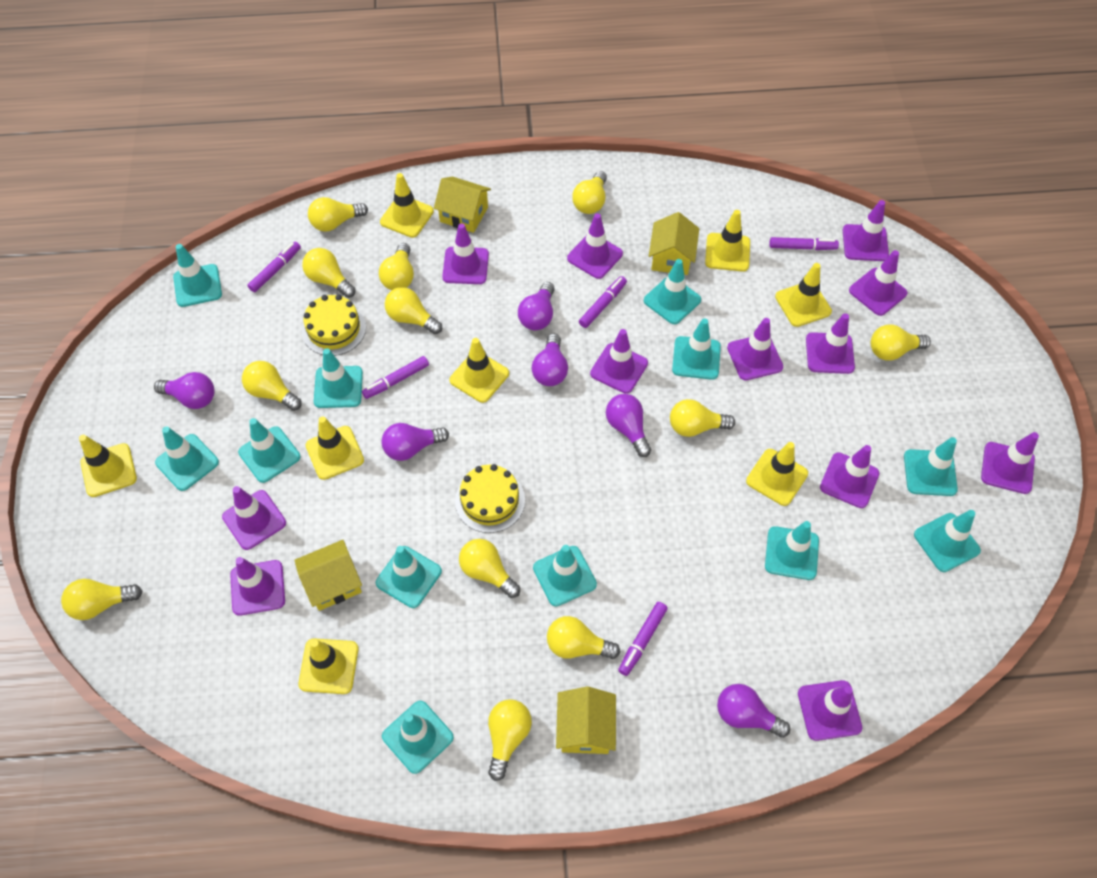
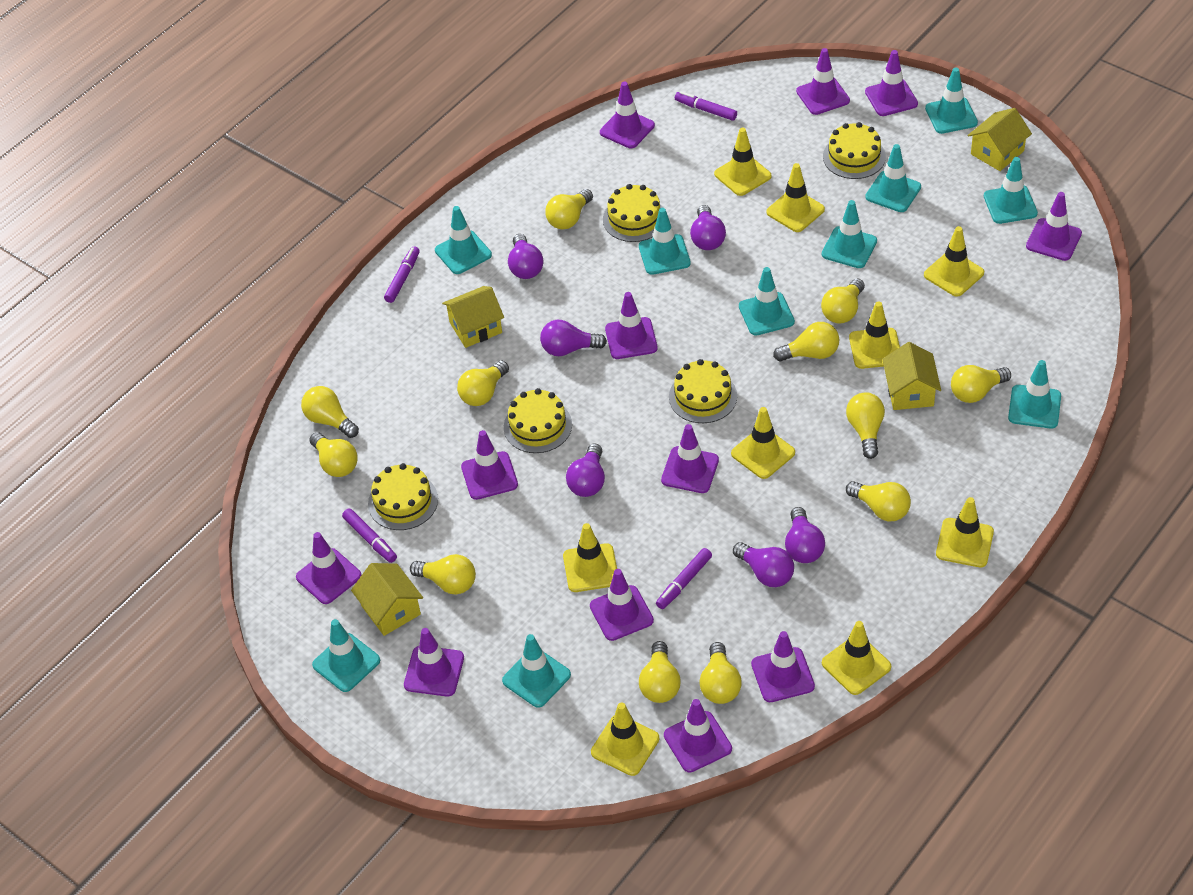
purple marker: [247,242,301,292] [362,356,429,399] [579,276,627,328] [618,602,668,676] [769,237,839,250] = 5 -> [342,508,397,563] [384,247,420,303] [656,548,712,609] [675,91,737,121] = 4
turquoise traffic cone: [155,426,219,491] [173,244,222,307] [238,418,300,483] [314,348,363,408] [376,546,442,608] [382,701,454,774] [533,545,597,607] [644,259,701,324] [672,318,721,380] [765,521,819,580] [904,437,958,496] [914,510,981,572] = 12 -> [312,619,380,692] [435,206,492,274] [502,634,571,708] [639,208,691,275] [739,267,795,336] [822,200,877,268] [865,144,921,212] [925,67,978,134] [984,157,1038,224] [1008,360,1061,429] = 10
yellow cake: [302,295,366,356] [455,464,525,533] = 2 -> [368,463,438,530] [504,388,572,453] [603,184,663,242] [669,359,737,423] [823,122,886,179] = 5
yellow traffic cone: [79,435,137,497] [298,638,359,694] [306,416,364,480] [380,173,434,238] [450,338,509,403] [705,210,750,272] [746,442,808,506] [775,263,832,327] = 8 -> [563,523,617,592] [591,702,660,776] [714,128,772,196] [731,407,795,479] [766,163,825,232] [822,621,891,695] [849,301,900,369] [924,226,984,297] [936,497,994,567] = 9

